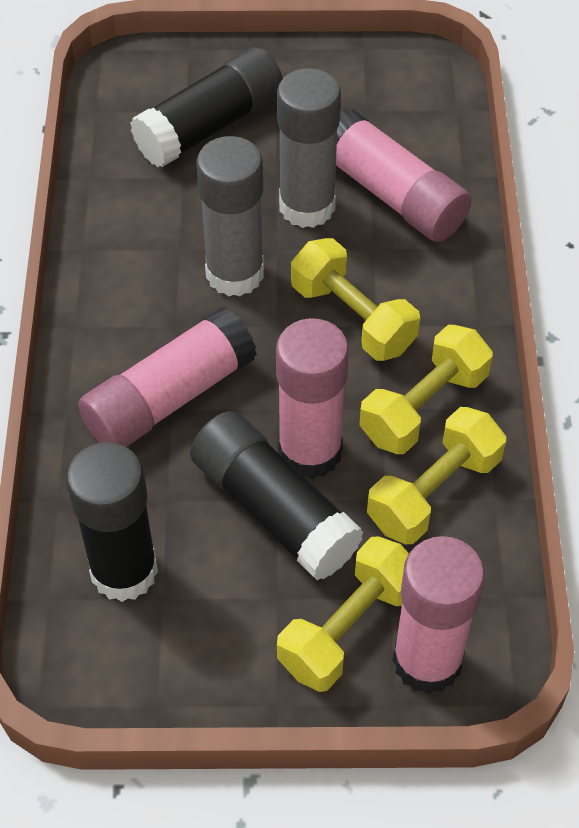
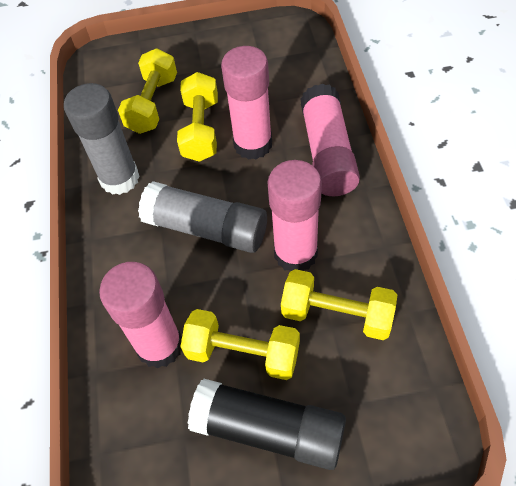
black glue stick: [66,442,158,602] [130,47,283,167] [190,411,364,580] = 3 -> [188,379,346,470] = 1

